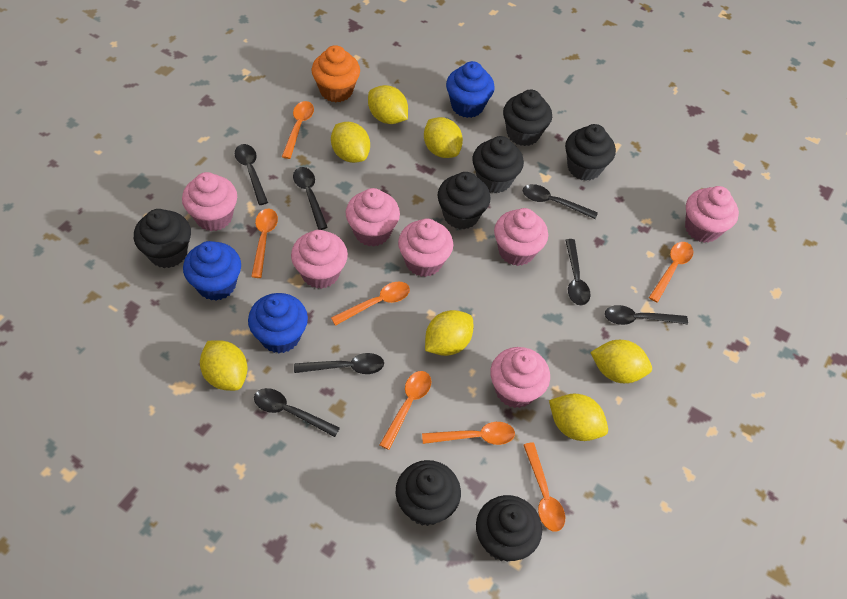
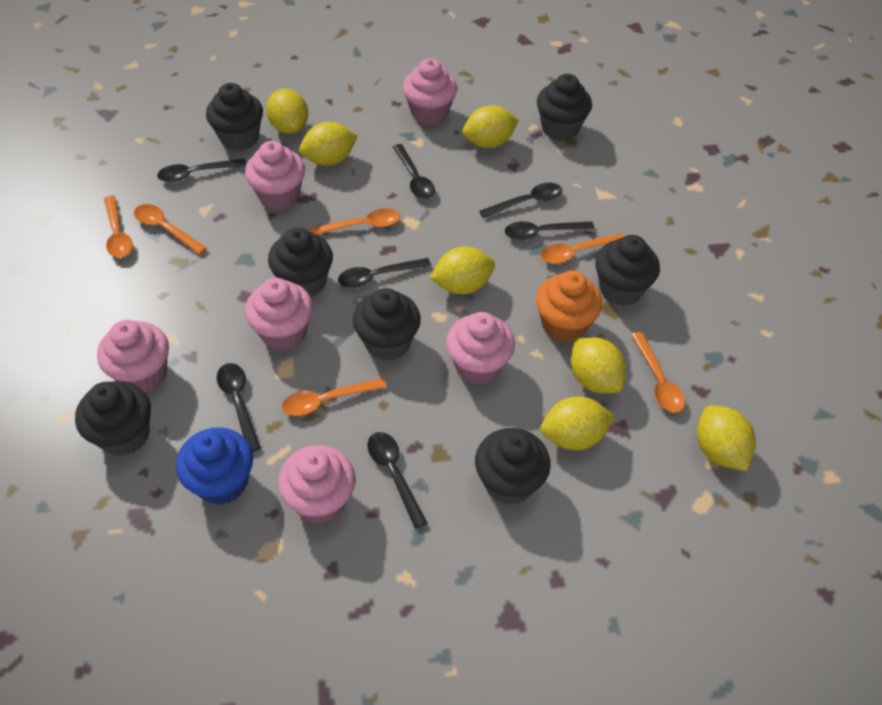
blue cupcake: [183,241,241,301] [248,293,308,353] [446,61,495,118] = 3 -> [176,427,253,505] = 1
orange spoon: [251,209,278,278] [282,101,314,159] [331,281,410,326] [380,371,431,450] [422,422,515,445] [524,442,565,532] [649,242,693,302] = 7 -> [104,196,133,258] [134,204,207,255] [282,378,386,416] [309,208,400,235] [541,233,625,264] [631,332,685,413] = 6
pink cupcake: [182,172,237,231] [291,230,348,289] [346,188,400,247] [398,218,453,277] [490,347,550,408] [494,208,548,266] [685,186,739,243] = 7 -> [97,320,169,392] [245,141,305,210] [245,278,313,350] [278,445,355,523] [403,58,457,125] [446,312,515,385] = 6

